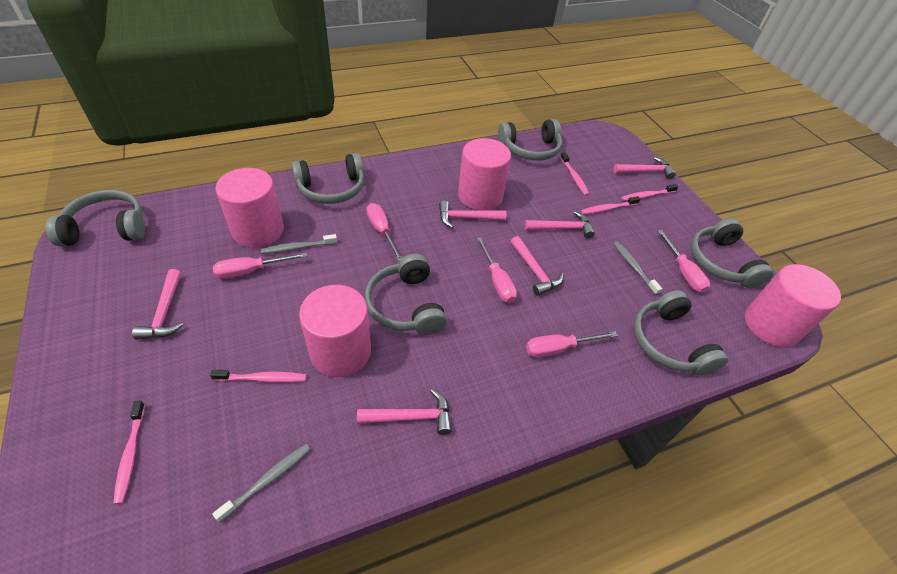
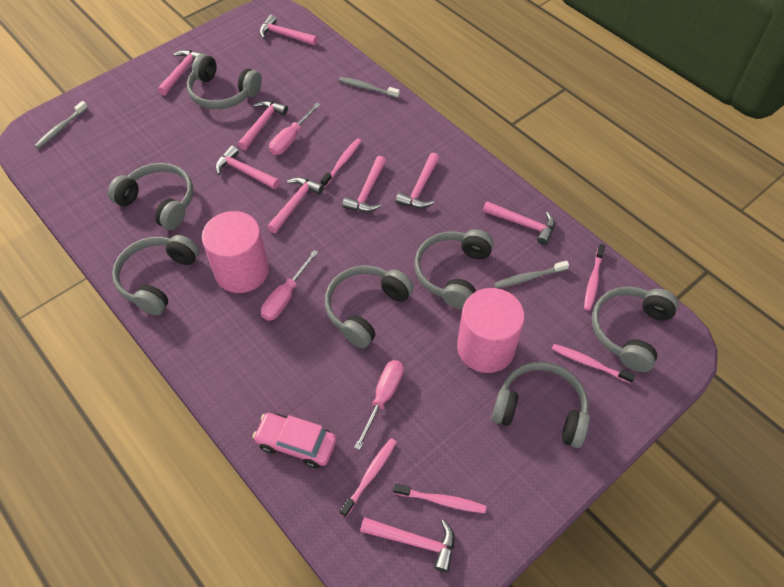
grey headphones: [46,190,145,247] [292,153,364,204] [365,254,447,335] [498,119,562,161] [633,290,728,375] [691,218,774,288] = 6 -> [108,163,193,230] [112,235,199,315] [187,54,262,109] [325,265,414,348] [414,229,494,309] [492,362,590,448] [592,287,679,372] = 7
pink car: none = 0 -> [253,413,337,469] = 1
pink cylinder: [215,168,284,248] [299,285,371,377] [458,138,511,211] [745,264,841,347] = 4 -> [202,211,269,293] [457,288,525,373] = 2
pink hammer: [132,269,183,340] [357,389,452,435] [439,201,506,228] [510,236,564,296] [525,211,595,238] [613,157,676,179] = 6 -> [158,50,205,96] [216,146,280,189] [238,100,288,150] [259,15,318,46] [267,177,324,233] [342,156,386,212] [360,517,454,572] [396,153,439,208] [483,201,555,245] = 9
pink screwdriver: [213,252,308,279] [366,203,402,262] [476,237,517,303] [526,331,618,358] [658,230,710,293] = 5 -> [261,250,318,321] [269,103,321,155] [354,360,404,450] = 3

